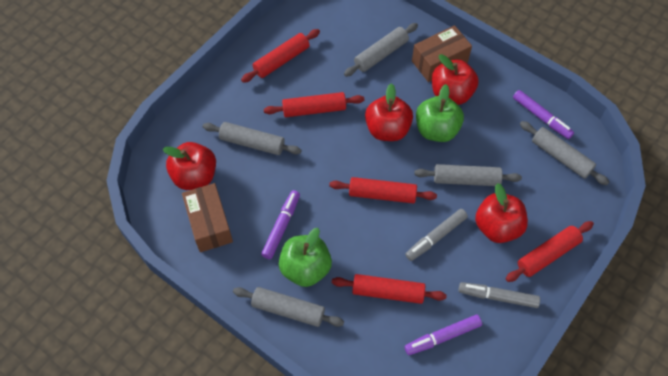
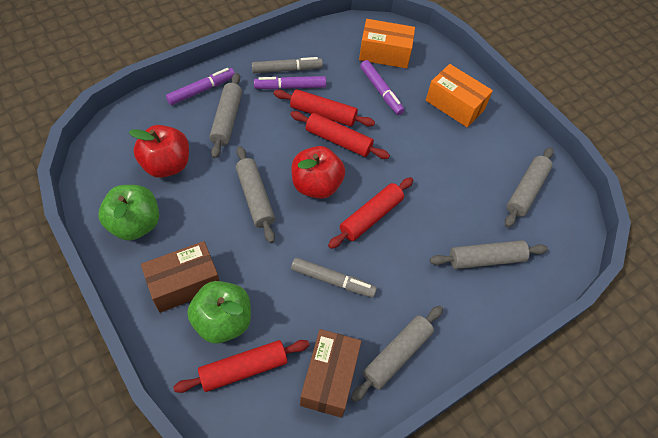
orange box: none = 0 -> [359,19,415,68] [426,64,493,127] = 2
red apple: [163,142,216,190] [365,83,413,141] [432,54,479,105] [475,183,528,243] = 4 -> [129,125,189,178] [291,146,345,199] = 2
red rolling pin: [241,29,320,83] [264,92,364,117] [329,177,437,203] [332,274,447,304] [506,221,594,282] = 5 -> [173,340,309,393] [274,89,375,126] [291,111,390,159] [328,177,413,249] = 4

